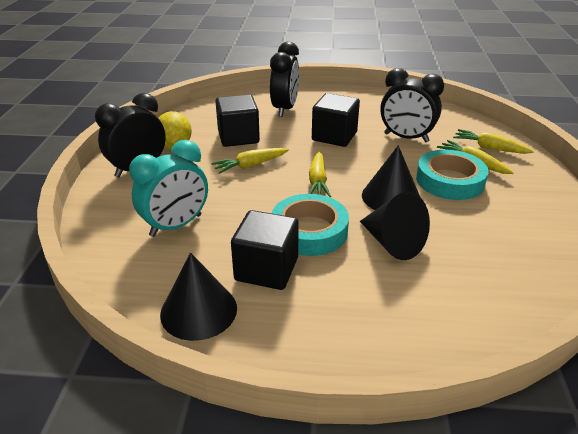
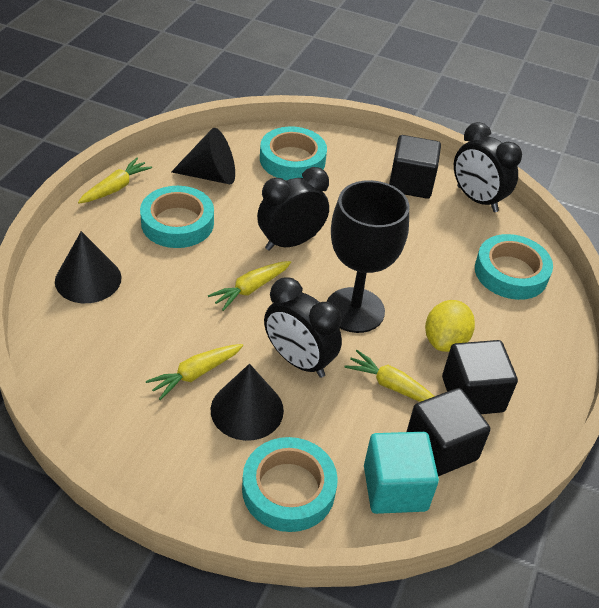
black goblet: none = 0 -> [327,180,410,333] = 1
turquoise clock: [129,140,208,237] = 1 -> none = 0
turquoise cube: none = 0 -> [364,432,439,514] = 1
turquoise tape: [272,194,349,256] [416,150,489,200] = 2 -> [140,186,214,248] [242,437,338,532] [260,126,327,180] [475,234,553,300] = 4

